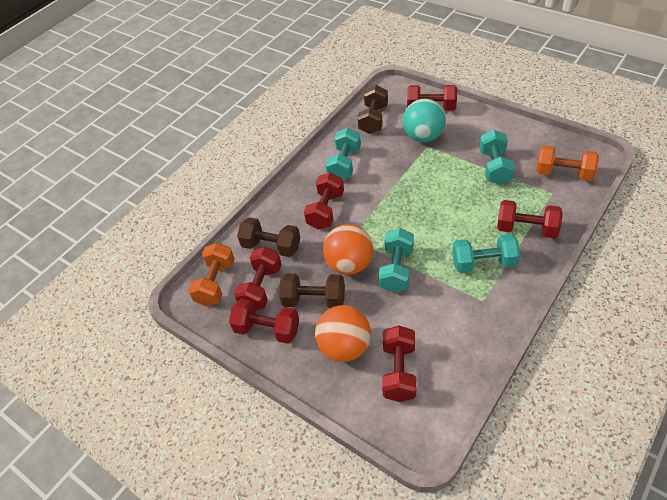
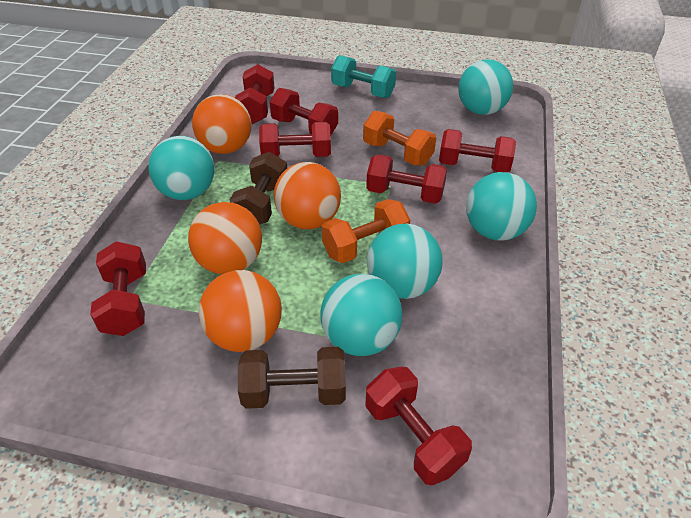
brown dumbbell: [237,217,300,257] [279,273,345,308] [357,85,388,134] = 3 -> [230,152,287,224] [238,347,346,409] = 2
orange ball: [315,305,371,362] [323,224,373,275] = 2 -> [188,202,262,274] [192,94,251,154] [199,270,282,352] [274,162,341,229] = 4
red dumbbell: [229,299,299,344] [234,247,282,310] [304,172,344,229] [382,325,416,402] [407,85,457,110] [497,200,563,238] = 6 -> [90,241,146,336] [235,64,275,124] [259,122,331,157] [270,88,338,136] [365,367,472,486] [366,154,447,204] [439,129,516,172] = 7
turquoise ball: [403,99,446,142] = 1 -> [148,136,214,200] [320,274,403,356] [367,224,443,299] [459,59,513,115] [466,172,537,240] = 5
turquoise dumbbell: [326,128,361,179] [378,228,414,293] [452,234,520,273] [479,130,515,185] = 4 -> [331,55,396,98] = 1

